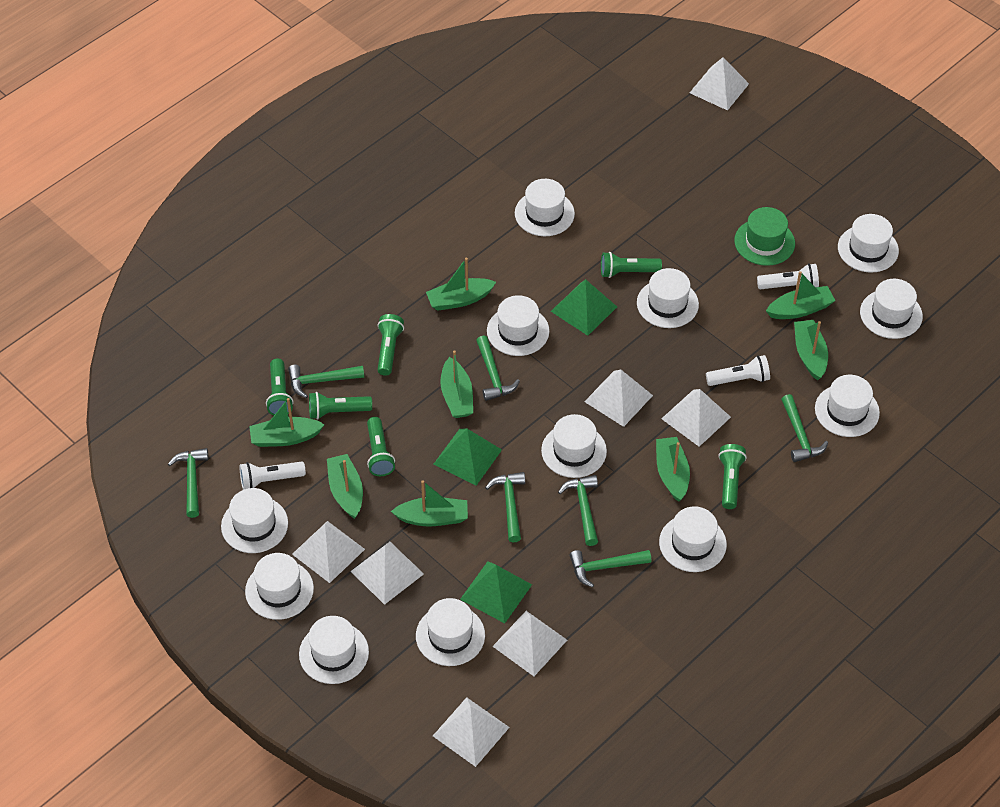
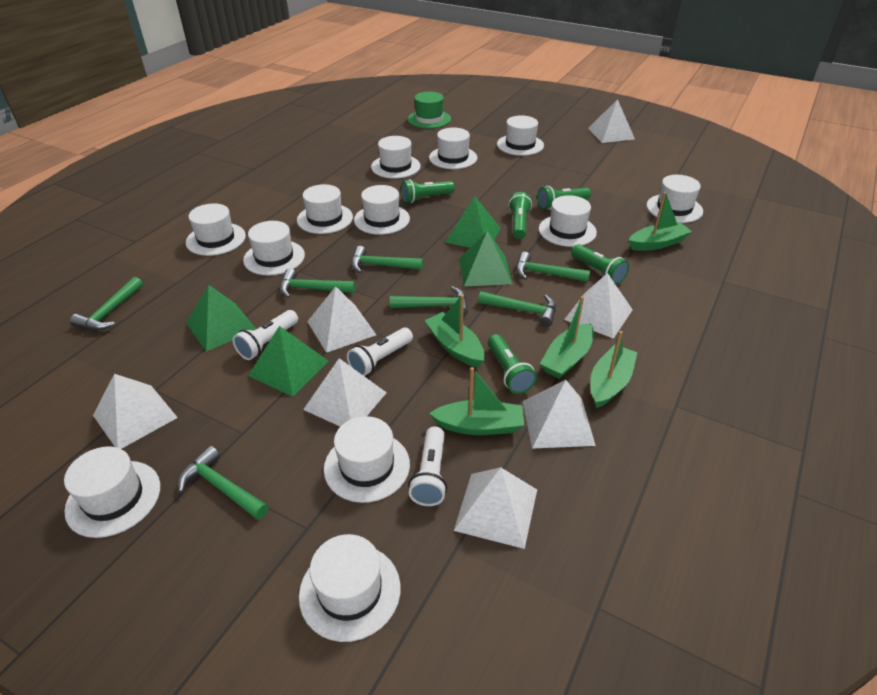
green boat: [249,398,325,447] [327,454,363,519] [391,480,468,527] [426,258,496,311] [440,350,473,418] [656,437,690,502] [766,271,836,319] [794,320,828,380] = 8 -> [424,294,485,368] [429,367,524,435] [540,296,594,378] [590,331,637,408] [629,192,692,251] = 5
green flashlight: [266,358,294,416] [309,392,372,420] [367,417,395,476] [377,314,404,376] [601,252,662,278] [718,444,747,509] = 6 -> [401,179,455,203] [488,334,537,394] [508,192,532,239] [537,186,591,210] [571,244,629,284] = 5
green pyramid: [433,428,502,486] [460,561,532,624] [551,279,617,336] = 3 -> [186,285,256,352] [248,326,329,397] [445,196,501,248] [459,230,512,287] = 4

